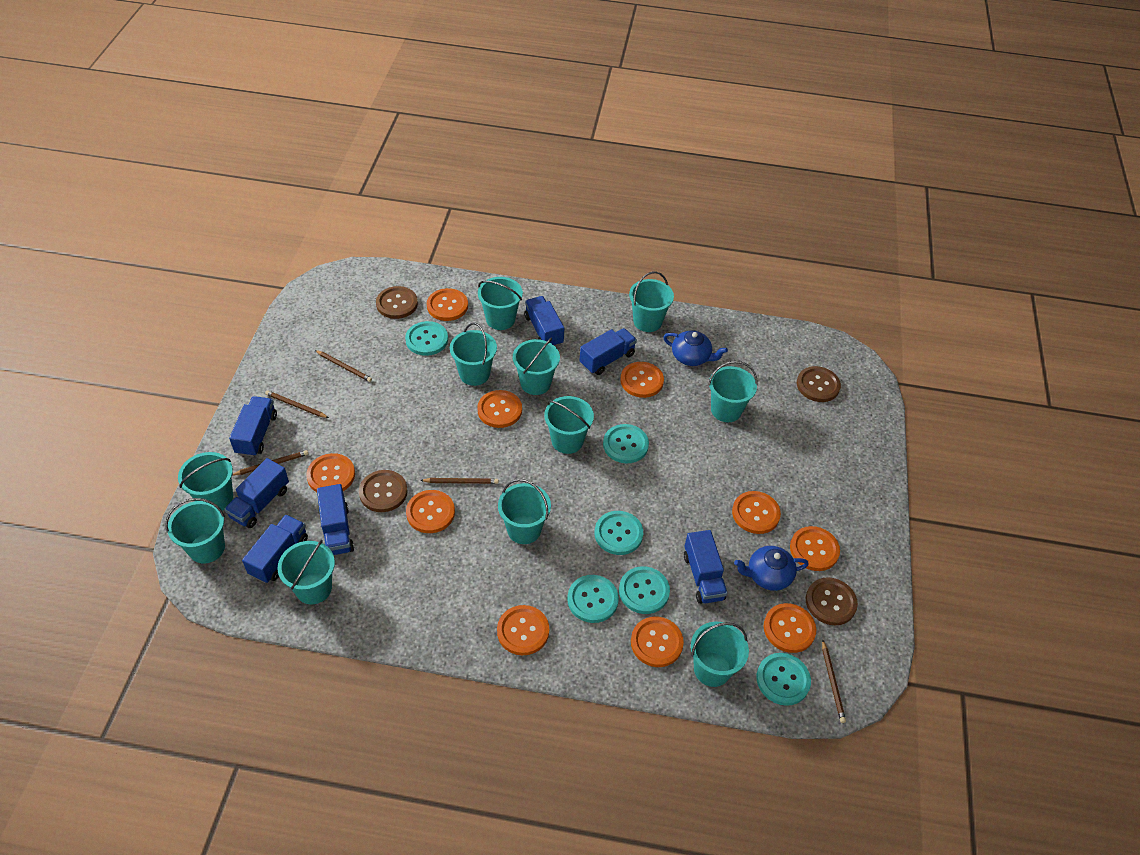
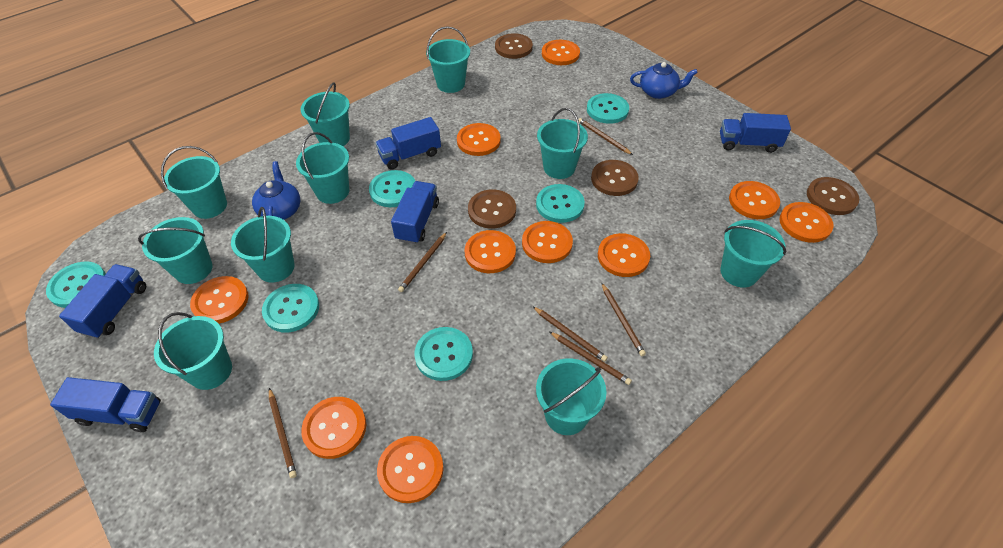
blue truck: [224,458,289,528] [229,396,277,457] [242,515,308,583] [317,484,354,555] [524,296,564,347] [580,328,637,375] [684,530,728,604] = 7 -> [50,377,161,432] [59,264,146,339] [375,117,441,170] [391,181,439,244] [720,113,791,153] = 5
brown pencil: [232,450,308,476] [265,390,329,418] [315,350,372,382] [420,478,499,484] [822,639,846,723] = 5 -> [269,388,297,478] [398,232,447,292] [532,306,608,362] [550,332,632,385] [578,118,633,155] [602,283,646,356] = 6
turquoise bucket: [165,498,225,563] [178,452,233,511] [278,540,335,604] [450,323,497,386] [478,277,523,330] [498,479,551,544] [513,338,560,395] [544,396,594,454] [629,271,674,332] [691,622,749,687] [708,361,757,422] = 11 -> [138,217,212,284] [154,312,232,390] [161,146,227,219] [231,207,295,283] [296,132,349,204] [301,83,350,146] [426,26,470,93] [536,358,606,435] [537,108,588,179] [721,220,786,288] = 10

